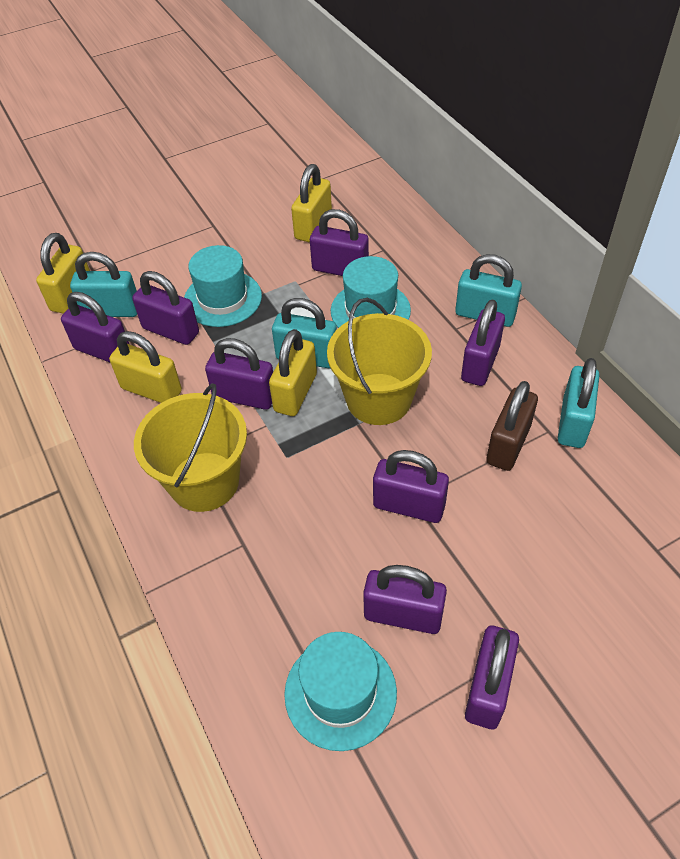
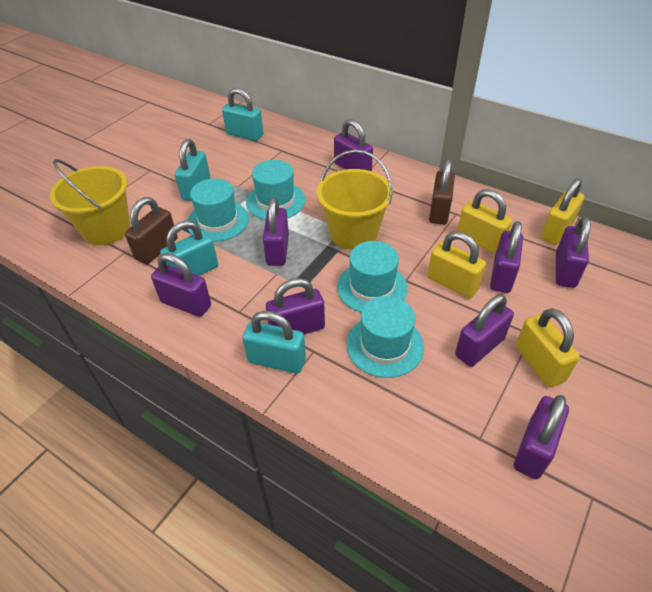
brown padlock: [486,381,538,471] = 1 -> [125,197,178,264] [429,159,455,225] = 2
turquoise hat: [184,245,262,327] [284,632,397,751] [331,256,411,328] = 3 -> [187,178,249,242] [246,160,306,220] [337,241,408,312] [346,296,424,378] = 4

